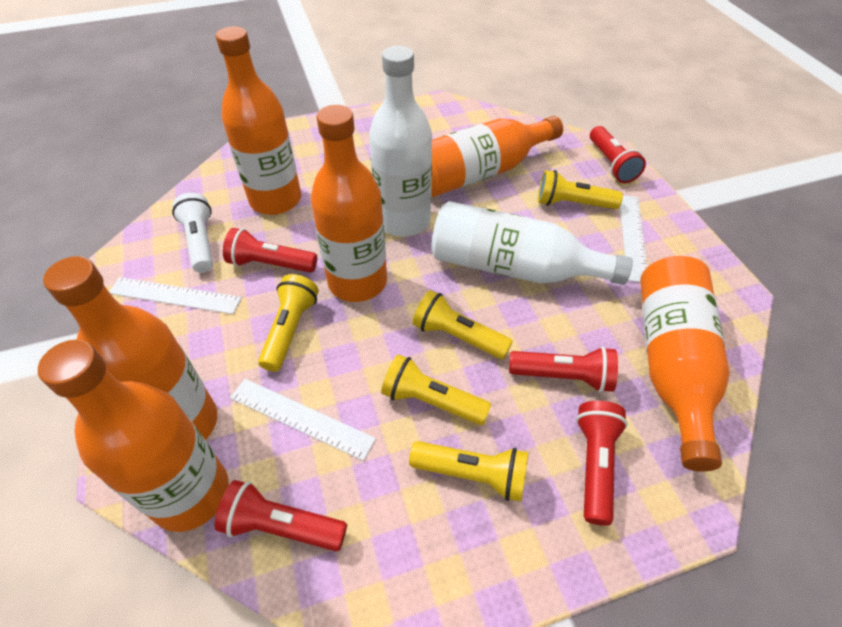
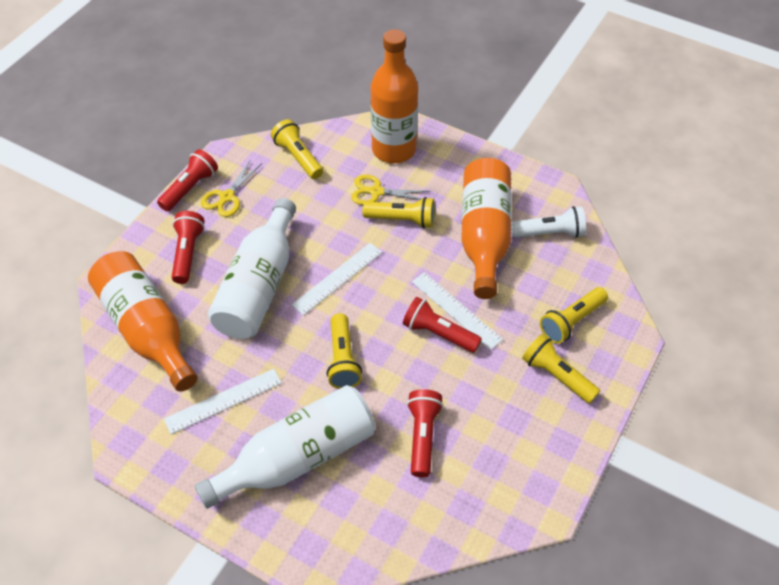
orange bottle: [38,340,229,532] [43,256,217,440] [216,26,301,215] [311,105,387,302] [431,116,563,197] [640,256,730,472] = 6 -> [88,251,198,392] [370,29,418,163] [461,158,512,299] = 3
red flashlight: [215,480,347,552] [223,228,317,273] [509,347,618,393] [576,401,628,526] [590,126,646,183] = 5 -> [157,149,218,212] [172,211,205,284] [403,297,482,353] [407,389,443,477] = 4
yellow scissors: none = 0 -> [201,159,262,217] [351,174,429,205] = 2

